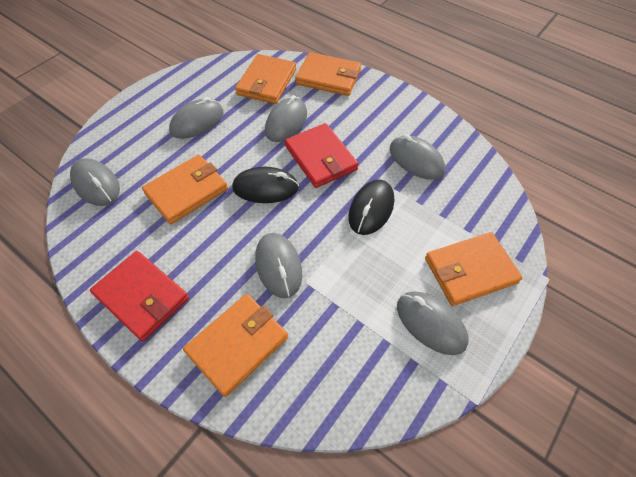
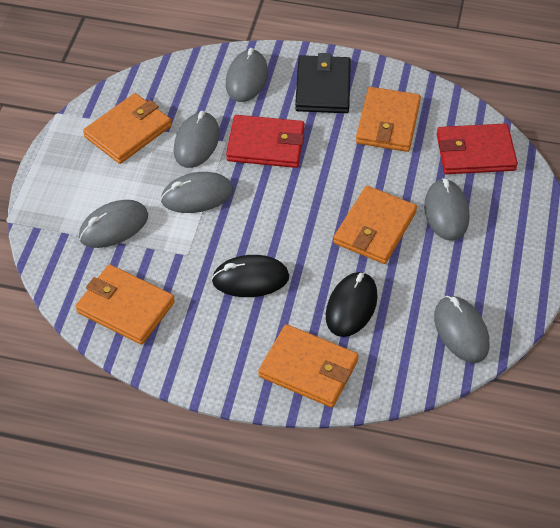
black wallet: none = 0 -> [295,53,351,113] = 1

